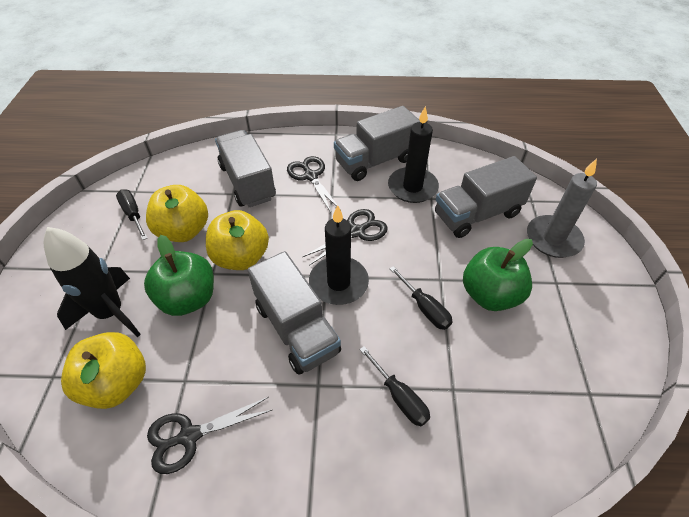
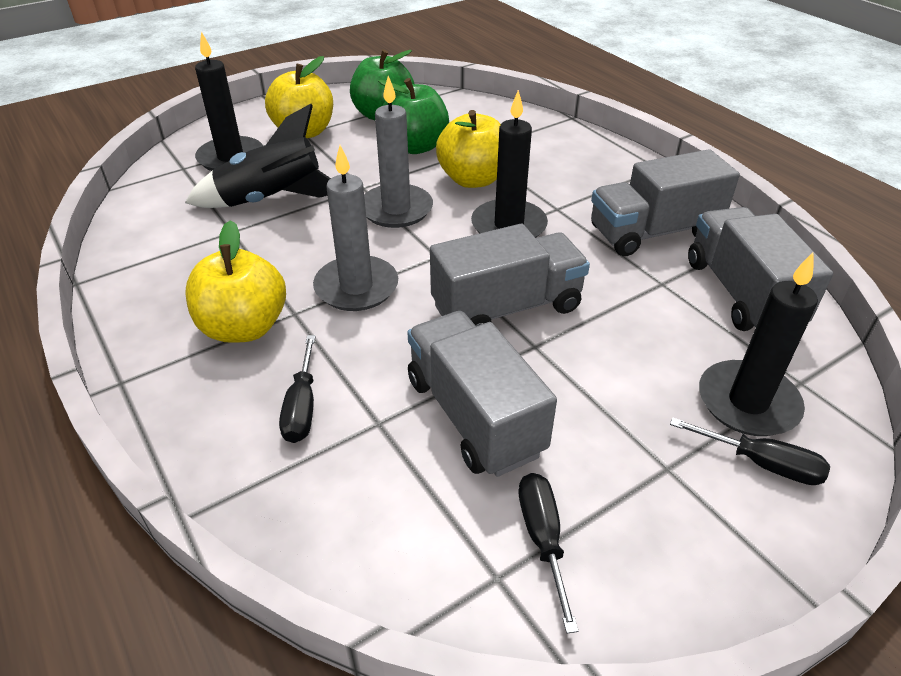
black candle: [309,205,369,305] [388,106,439,203] = 2 -> [195,32,263,171] [471,90,548,238] [699,252,818,436] = 3
black scissors: [147,397,272,474] [287,156,341,212] [302,209,388,265] = 3 -> none = 0
grey candle: [527,159,597,258] = 1 -> [313,145,398,311] [364,76,433,228] = 2

